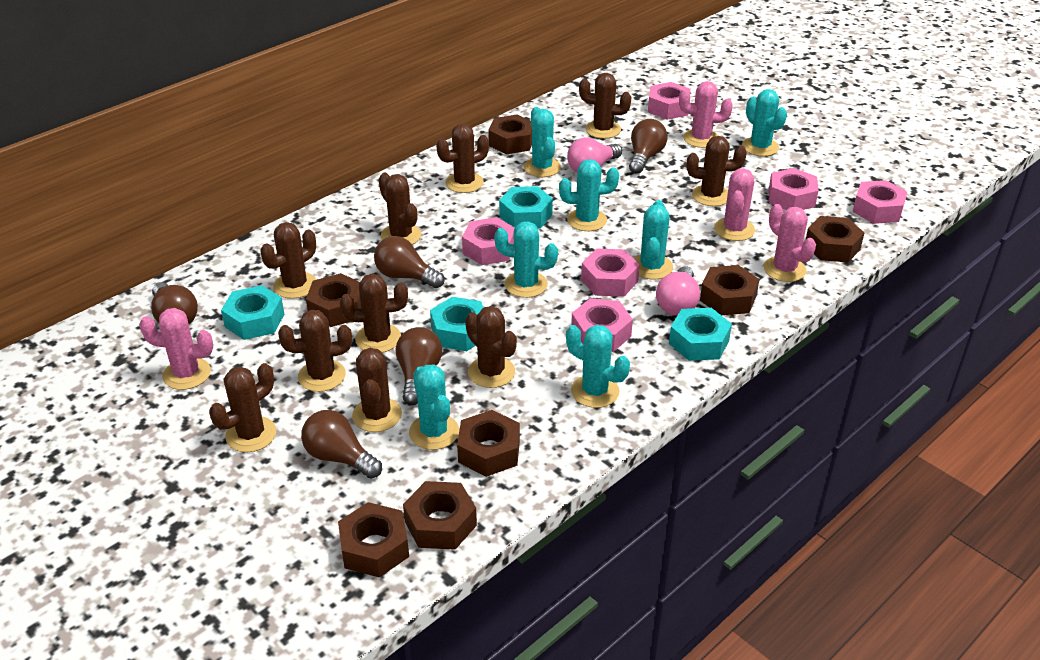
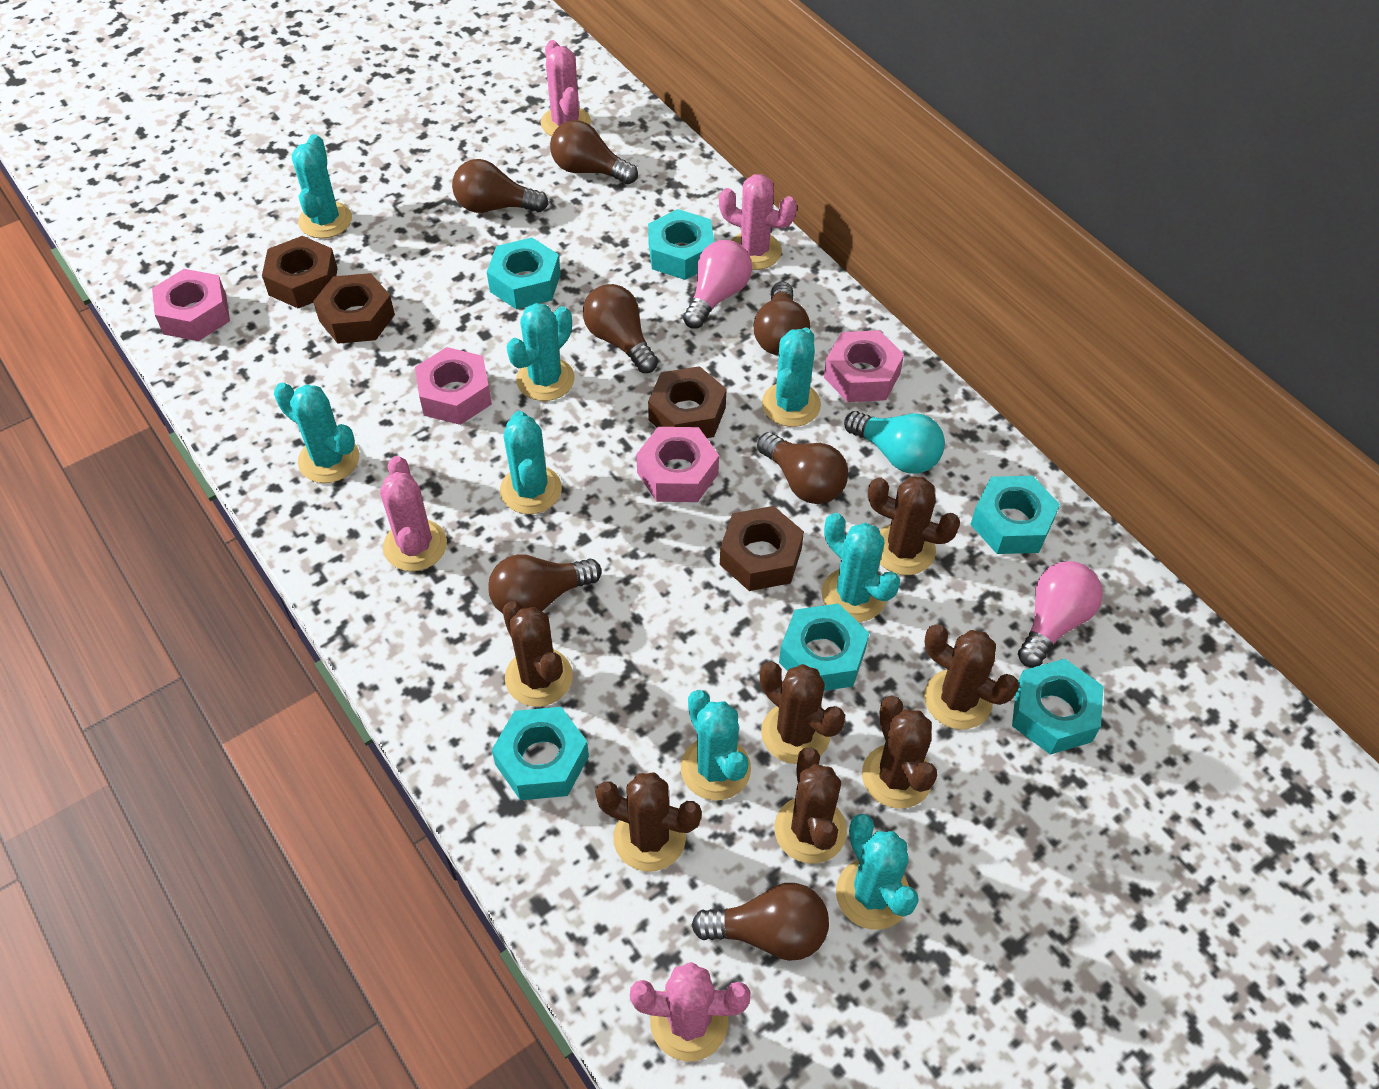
brown cactus: [209,363,276,452] [260,222,316,299] [278,310,352,392] [340,273,408,353] [352,347,402,432] [379,173,422,245] [437,123,489,193] [465,306,517,388] [579,73,631,139] [687,136,747,206] = 10 -> [502,601,573,707] [595,773,702,872] [760,662,845,764] [774,747,847,863] [862,696,937,809] [868,477,960,575] [924,624,1019,730] = 7
brown light bulb: [151,282,198,324] [301,410,382,479] [374,236,445,288] [396,327,442,405] [629,119,668,174] = 5 -> [452,159,549,213] [488,554,602,614] [550,120,638,184] [583,284,658,373] [691,883,829,961] [753,281,810,355] [757,432,848,504] = 7
brown nut: [306,273,361,327] [338,502,409,578] [403,481,477,550] [457,410,520,477] [488,114,532,155] [700,265,760,315] [806,216,864,263] = 7 -> [262,236,338,309] [313,273,395,344] [648,366,726,438] [720,506,804,591] = 4
pink nut: [462,217,515,265] [571,298,633,352] [581,248,640,297] [648,82,691,120] [769,168,819,210] [853,180,907,224] = 6 -> [152,269,230,341] [415,347,492,425] [636,427,719,502] [824,330,904,402] = 4
turquoise cactus: [409,365,459,450] [494,221,558,298] [523,107,561,177] [559,159,619,231] [566,325,630,408] [634,200,673,280] [742,89,787,156] = 7 -> [274,383,359,483] [292,134,352,238] [500,411,562,514] [506,303,575,401] [681,690,751,800] [762,327,821,427] [821,513,900,622] [836,814,919,930] = 8
turquoise light bulb: none = 0 -> [844,411,945,474] = 1
turquoise nut: [221,285,284,340] [430,297,484,351] [499,186,553,229] [669,308,732,361] = 4 -> [487,237,561,309] [492,707,589,800] [648,209,715,280] [779,603,869,691] [970,476,1060,554] [1012,659,1103,755] = 6

